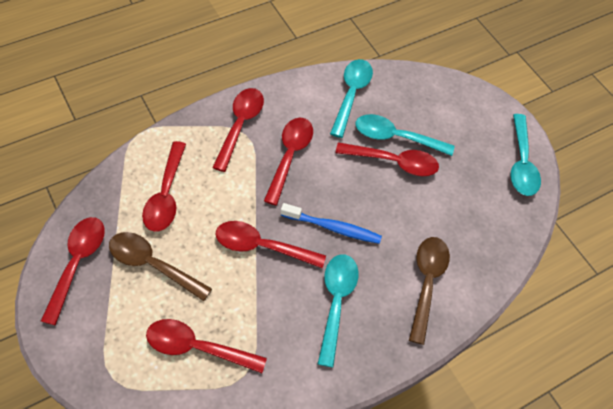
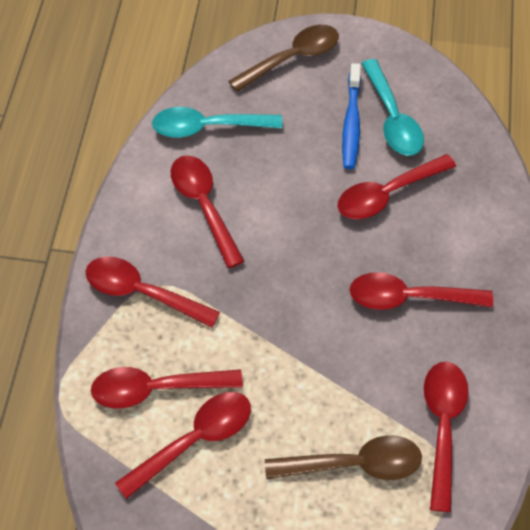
turquoise spoon: [318,254,359,367] [330,59,373,138] [356,114,455,156] [511,114,541,196] = 4 -> [152,107,282,138] [361,59,424,156] = 2

